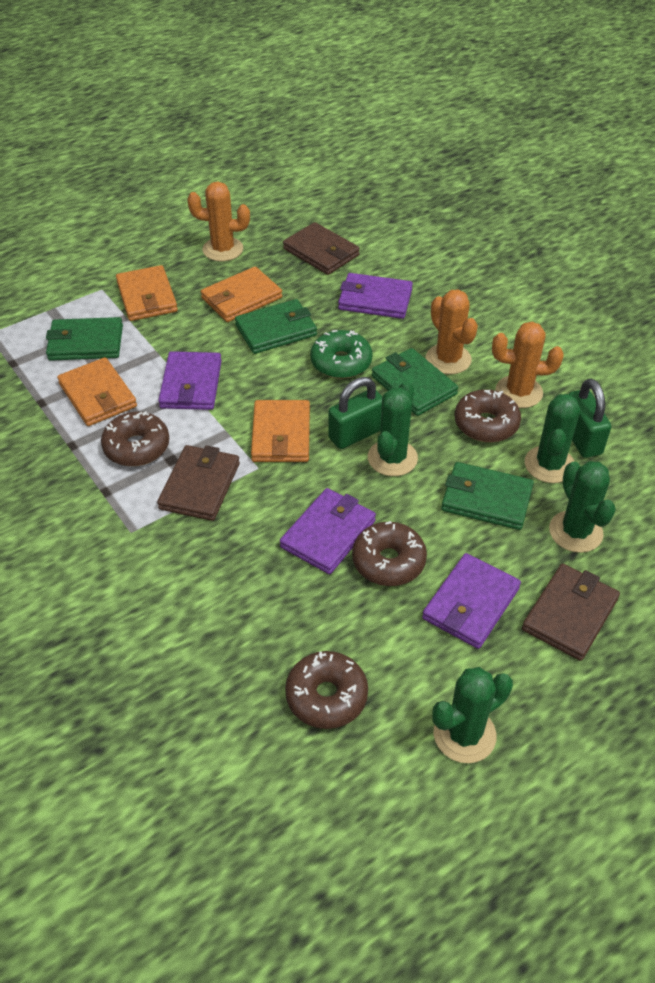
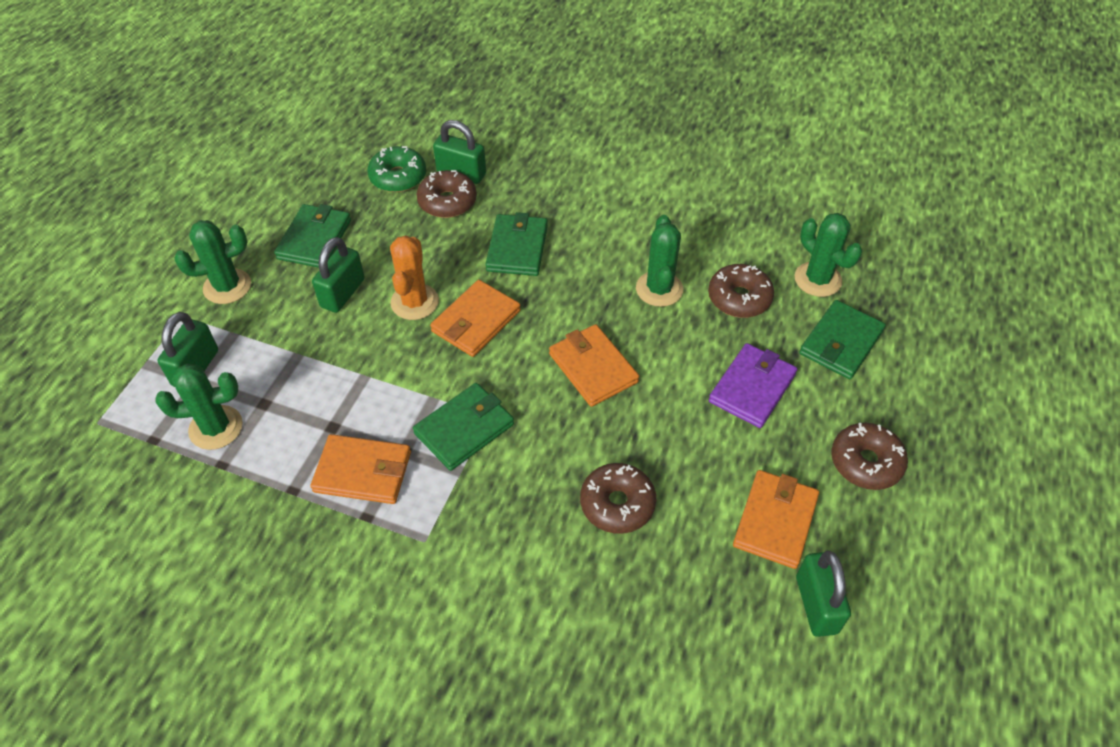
brown wallet: [157,445,240,521] [283,222,360,275] [522,564,620,661] = 3 -> none = 0
green padlock: [328,377,383,449] [569,378,611,458] = 2 -> [158,312,218,387] [312,237,365,313] [433,120,486,184] [796,551,851,637] = 4
orange cactus: [187,182,250,261] [426,289,478,375] [492,322,564,408] = 3 -> [390,236,439,320] = 1
purple wallet: [158,351,222,410] [280,488,376,574] [338,273,413,319] [422,553,521,649] = 4 -> [709,343,797,428] = 1

